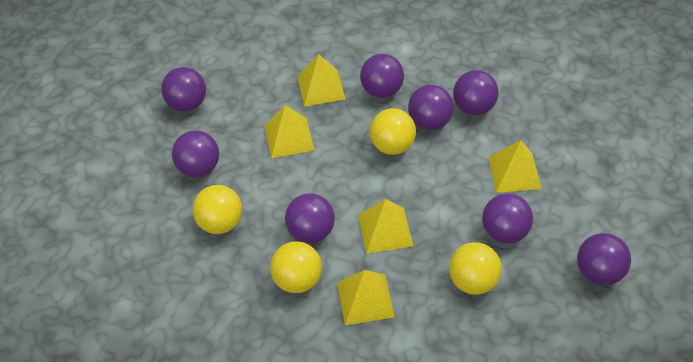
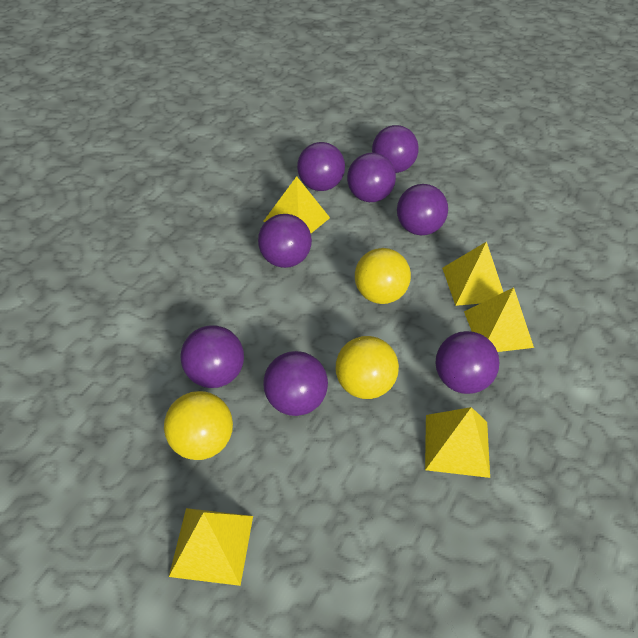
yellow ball: [193,185,242,234] [270,241,322,293] [370,108,416,155] [449,242,502,295] = 4 -> [164,391,233,460] [336,336,399,399] [355,248,411,304] = 3

